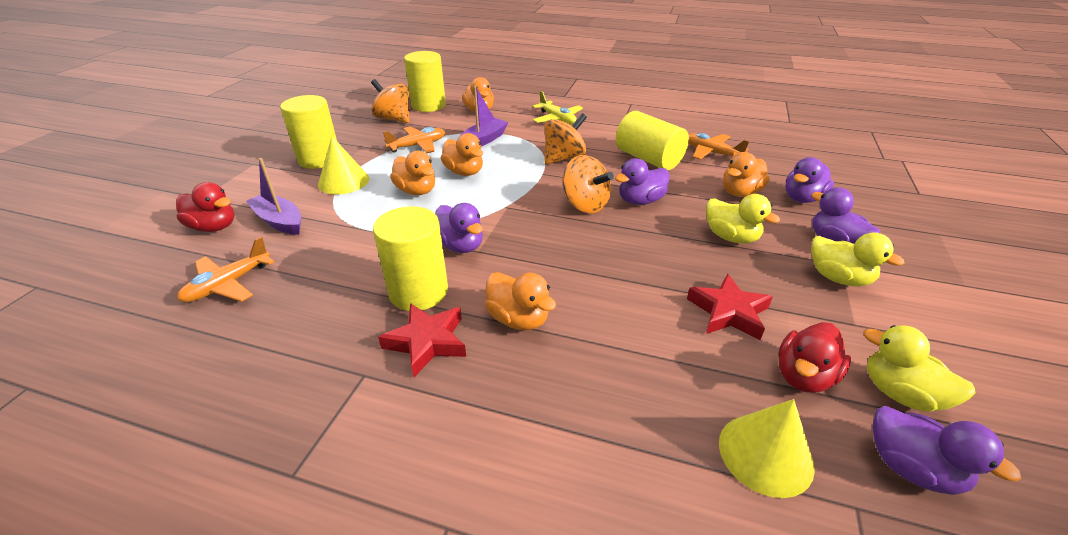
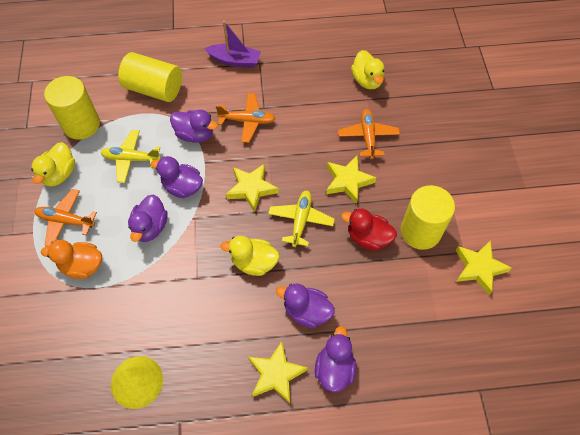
orange duck: [390,151,435,195] [441,133,483,176] [462,77,494,112] [485,272,556,330] [723,152,770,197] = 5 -> [41,240,102,279] = 1
orange spinning top: [371,79,410,123] [544,113,587,164] [563,155,614,213] = 3 -> none = 0
purple boat: [246,158,301,235] [459,86,509,146] = 2 -> [204,21,261,68] = 1
red duck: [176,182,235,232] [778,322,851,393] = 2 -> [341,208,397,251] = 1
red star: [378,303,466,377] [687,274,773,340] = 2 -> none = 0
yellow cone: [318,136,369,195] [719,399,815,498] = 2 -> [111,356,163,409] = 1
yellow cylinder: [280,95,337,169] [373,206,448,311] [404,51,446,112] [616,111,689,170] = 4 -> [44,76,100,140] [118,52,182,102] [401,185,455,250] = 3
yellow plane: [532,91,583,125] = 1 -> [100,130,161,183] [268,191,335,247] = 2
yellow star: none = 0 -> [226,163,278,213] [248,341,308,404] [326,156,376,204] [455,240,512,295] = 4

